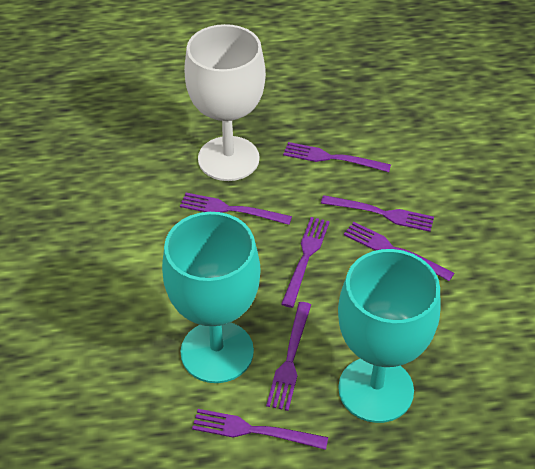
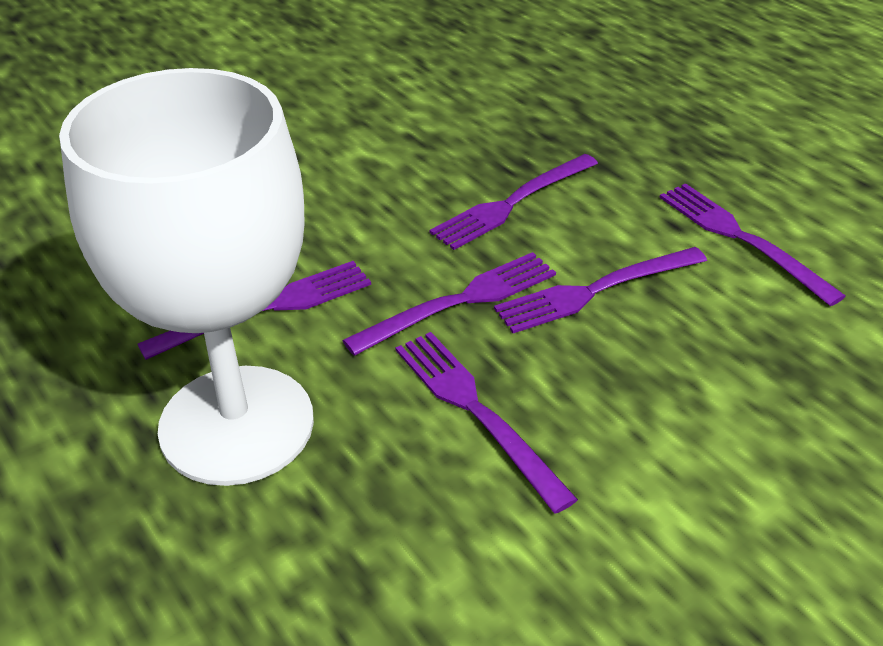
purple fork: [180,193,292,225] [192,409,328,450] [266,302,311,411] [281,217,330,308] [283,142,391,172] [321,195,434,232] [344,222,454,281] = 7 -> [137,261,371,360] [342,252,556,356] [395,332,578,514] [430,154,598,250] [494,247,707,333] [659,183,846,306] = 6
turquoise goblet: [162,212,261,383] [338,249,441,423] = 2 -> none = 0

